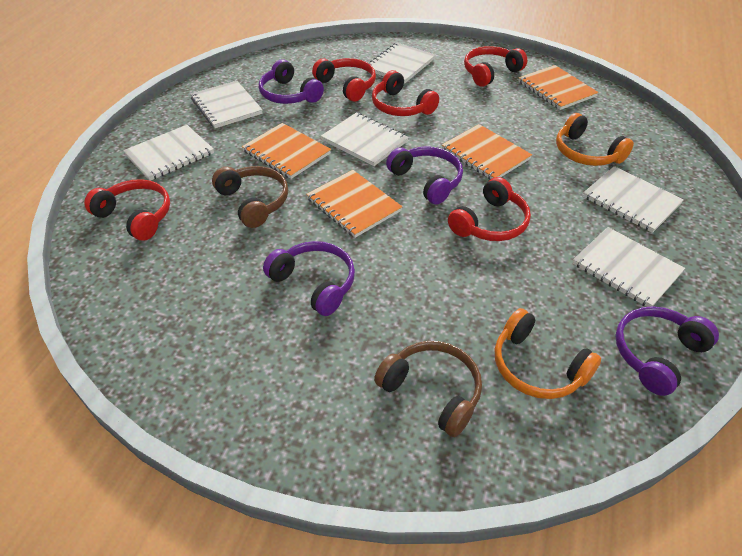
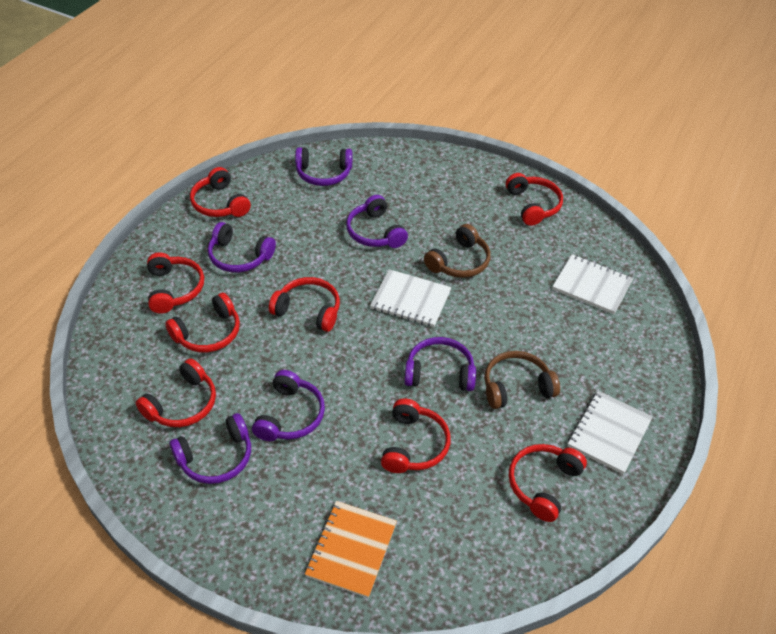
orange headphones: [495,308,601,399] [556,113,634,166] = 2 -> none = 0
orange notebook: [242,123,331,179] [306,170,403,238] [442,124,532,179] [519,65,598,110] = 4 -> [305,501,397,598] = 1
purple headphones: [259,59,324,104] [263,241,355,316] [386,147,463,205] [615,306,719,396] = 4 -> [170,413,251,484] [208,222,276,272] [252,370,325,441] [295,147,352,186] [346,195,408,248] [404,337,476,391] = 6
red headphones: [84,179,170,241] [312,58,376,101] [372,70,439,116] [448,177,531,241] [464,46,527,87] = 5 -> [136,358,216,427] [147,252,204,314] [165,293,240,353] [190,167,251,217] [269,277,340,332] [381,398,451,473] [506,173,563,226] [509,444,587,522] = 8
white notebook: [123,125,214,181] [191,81,263,128] [321,113,409,166] [369,43,435,84] [573,227,685,307] [583,166,684,233] = 6 -> [370,269,451,327] [552,254,633,314] [568,391,653,474] = 3

